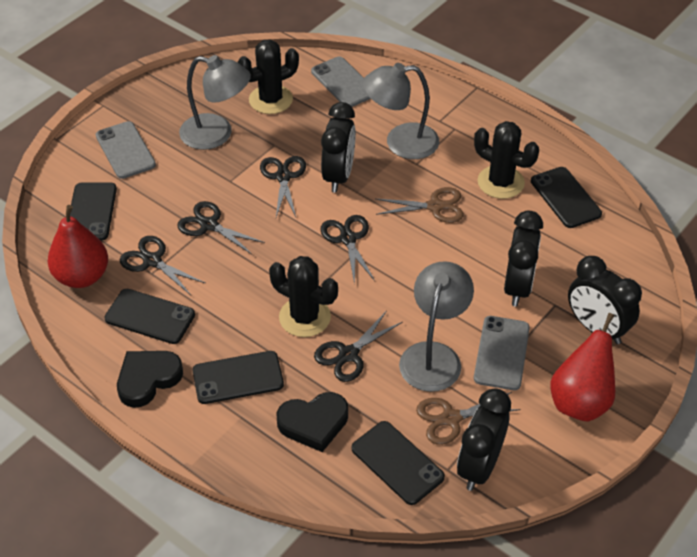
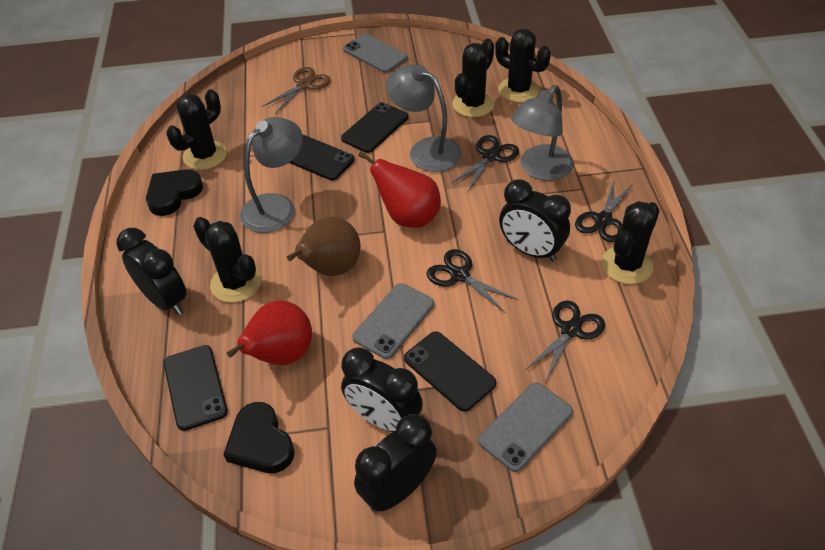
black cactus: [238,39,299,114] [269,256,338,337] [474,121,539,199] = 3 -> [166,90,227,170] [193,217,261,303] [452,39,495,117] [495,29,551,103] [601,201,659,284] = 5
black phone: [70,183,117,241] [105,289,195,344] [192,351,284,404] [351,421,445,505] [531,167,602,228] = 5 -> [164,345,228,431] [289,134,355,181] [341,102,408,153] [404,331,496,412] = 4
black scissors: [120,236,205,295] [177,201,265,255] [260,156,306,217] [314,312,402,382] [321,215,375,285] = 5 -> [426,249,518,313] [452,135,519,191] [525,301,605,381] [575,181,633,242] = 4
brown pear: none = 0 -> [287,216,360,276] = 1
brown scissors: [376,187,464,223] [416,392,521,445] = 2 -> [263,67,331,113] = 1

